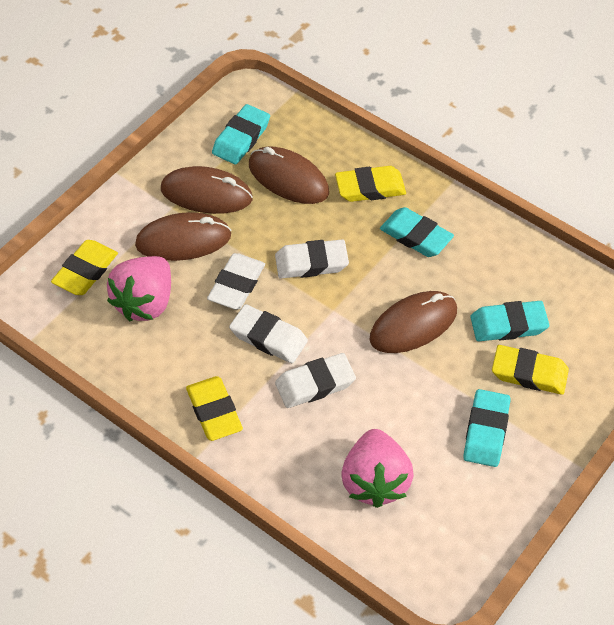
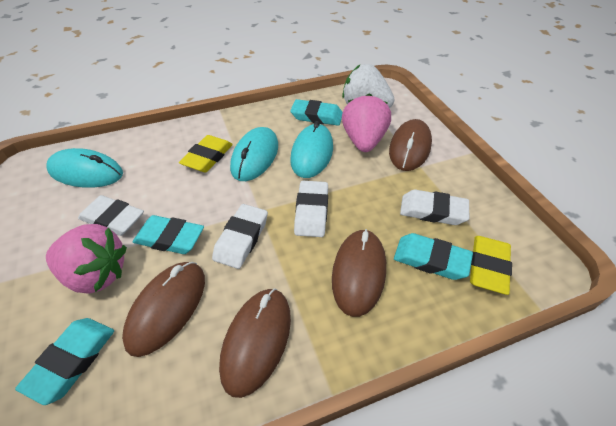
turquoise mouse: none = 0 -> [46,148,123,188] [230,127,278,181] [290,121,333,178] = 3
white strawberry: none = 0 -> [342,64,395,108] = 1
yellow eraser: [51,240,118,295] [186,376,243,441] [335,166,406,202] [492,345,569,395] = 4 -> [179,135,233,172] [470,236,512,295] = 2

